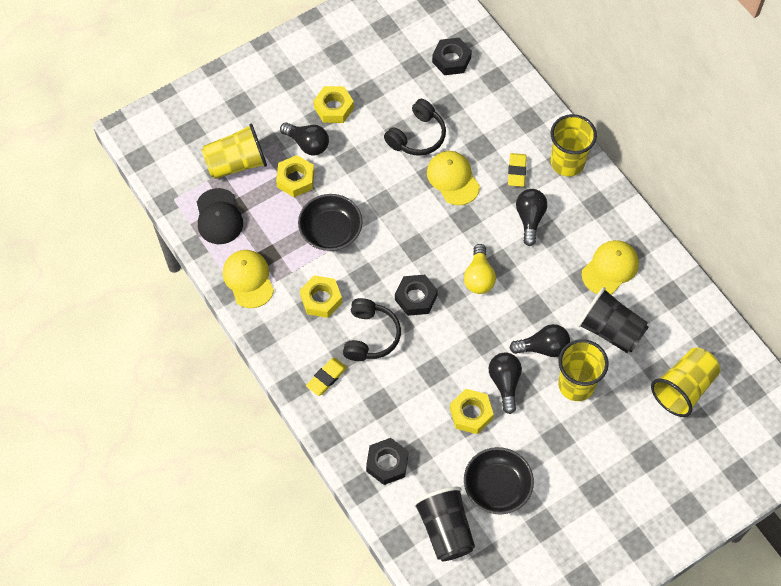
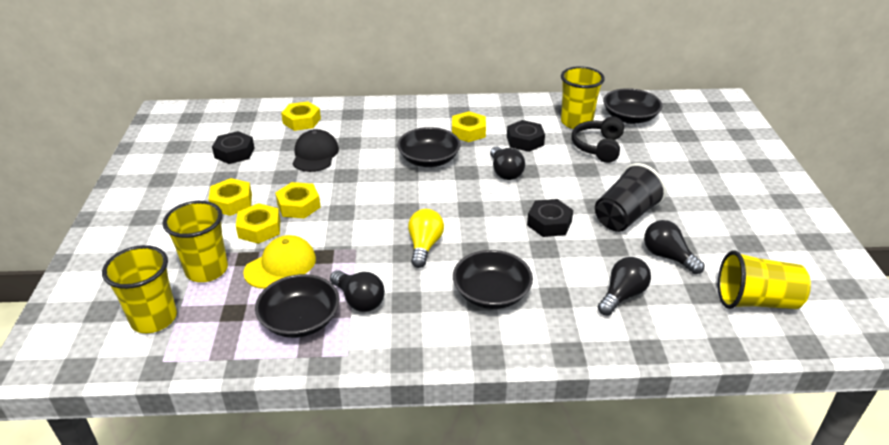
black bowl: [298,194,363,251] [464,447,534,515] = 2 -> [255,274,340,338] [397,127,461,167] [453,250,533,309] [603,88,662,124] = 4
black cup: [413,487,475,561] [577,287,649,353] = 2 -> [595,163,667,232] = 1
black headphones: [343,298,401,361] [384,99,446,156] = 2 -> [572,116,624,163] = 1
yellow cap: [223,250,274,308] [427,151,480,205] [582,240,639,294] = 3 -> [243,235,316,289] = 1
yellow eraser: [306,358,347,396] [508,153,527,187] = 2 -> none = 0
yellow nut: [276,155,315,197] [300,275,342,318] [313,86,354,123] [450,389,494,434] = 4 -> [209,178,252,216] [236,203,280,244] [275,182,321,218] [281,102,321,131] [452,111,486,142] = 5

